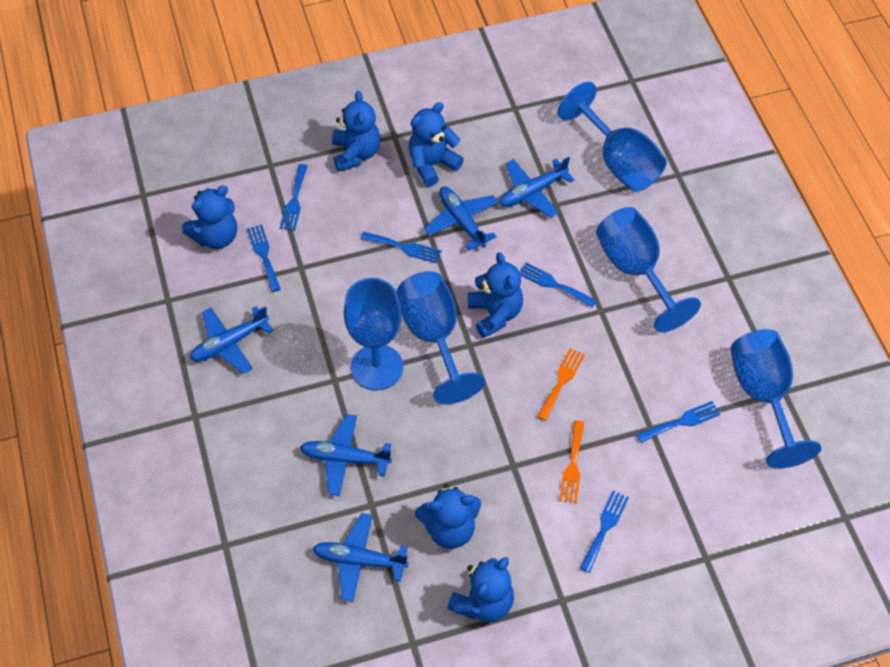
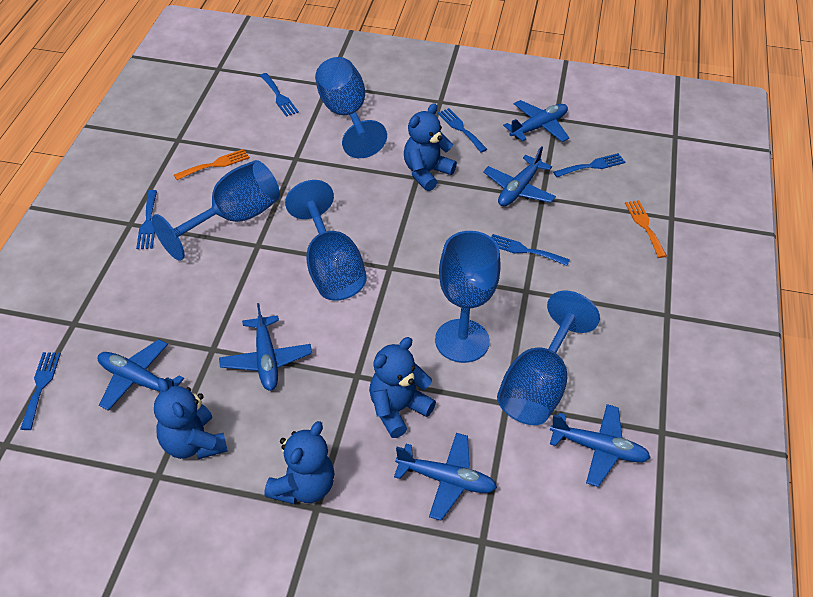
blue plane: [190,306,273,374] [300,414,392,496] [313,513,408,602] [424,187,498,251] [500,157,575,218] = 5 -> [97,339,184,411] [219,303,312,391] [394,433,497,521] [483,146,556,206] [503,100,569,142] [550,404,651,487] = 6
blue teddy bear: [182,185,237,249] [332,91,380,172] [409,102,464,187] [415,484,481,549] [447,557,514,622] [468,252,523,338] = 6 -> [154,378,228,459] [264,421,335,504] [369,337,436,438] [404,103,457,191] = 4

